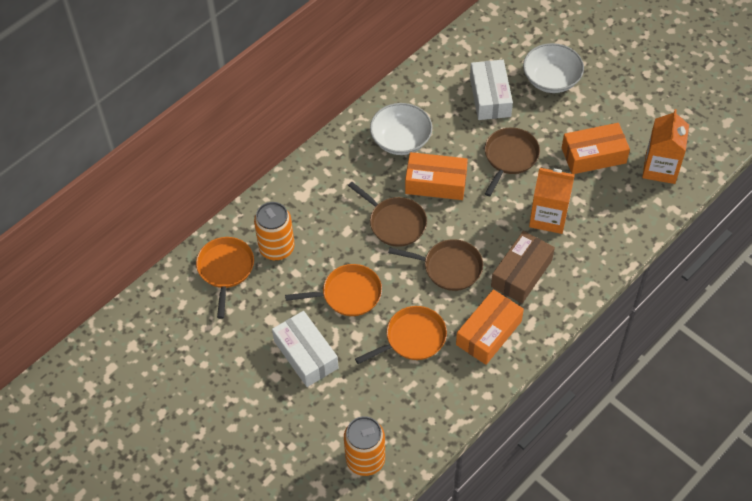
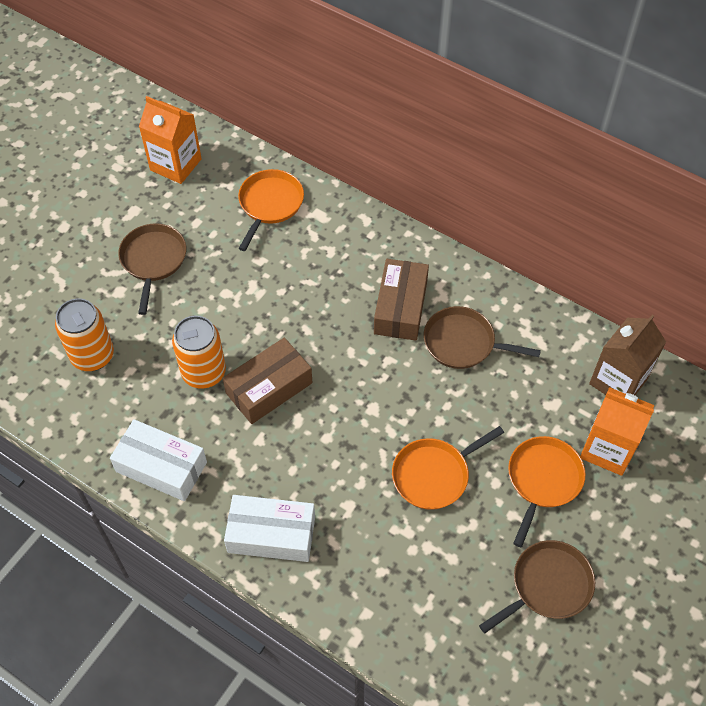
brown box: [491,231,555,304] = 1 -> [223,338,312,424] [374,259,429,341] = 2
brown carton: none = 0 -> [589,315,666,395] = 1
orange box: [405,152,468,200] [456,289,524,365] [562,123,630,174] = 3 -> none = 0
white bowl: [370,103,432,155] [523,43,584,93] = 2 -> none = 0

